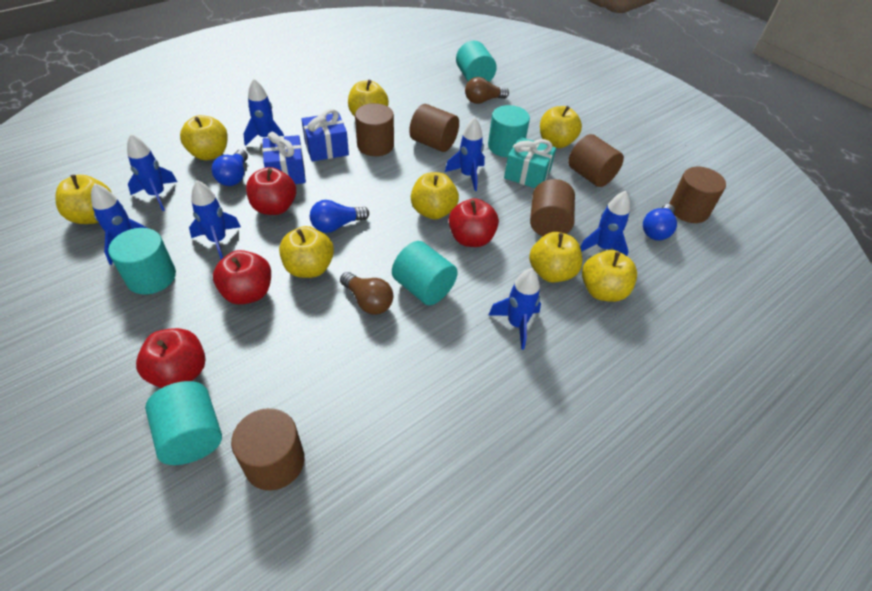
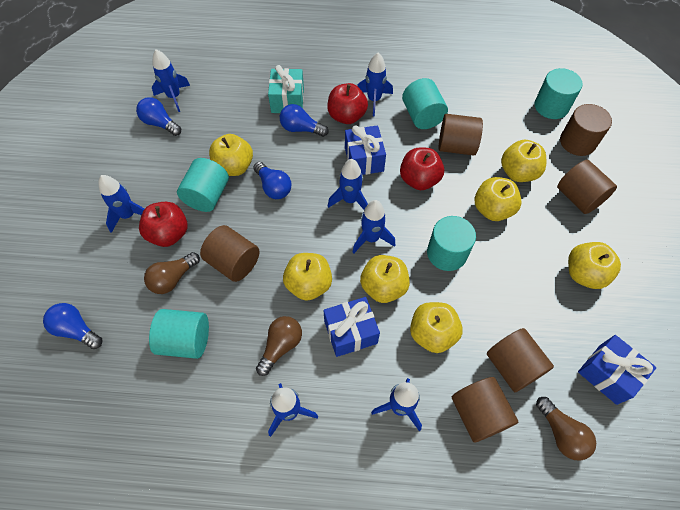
blue gift: [262,132,306,184] [301,109,349,161] = 2 -> [323,297,380,357] [345,125,386,175] [578,335,657,405] = 3
blue light bulb: [212,149,248,186] [310,200,369,233] [643,204,677,240] = 3 -> [43,303,102,349] [136,97,181,136] [253,162,291,199] [280,104,328,137] = 4
brown light bulb: [340,272,393,315] [465,77,509,104] = 2 -> [144,252,200,294] [256,316,302,376] [536,397,596,461] = 3
red apple: [136,328,205,388] [213,250,271,305] [246,167,296,215] [449,198,499,247] = 4 -> [139,202,188,247] [327,83,368,124] [400,147,444,190] = 3
yellow apple: [55,175,112,224] [180,115,228,160] [279,226,334,278] [348,80,389,116] [411,172,459,220] [529,232,582,283] [540,106,582,148] [582,250,637,302] = 8 -> [209,134,253,176] [283,253,332,301] [360,255,410,303] [410,302,463,353] [475,177,522,221] [501,140,546,182] [568,242,621,289] = 7

